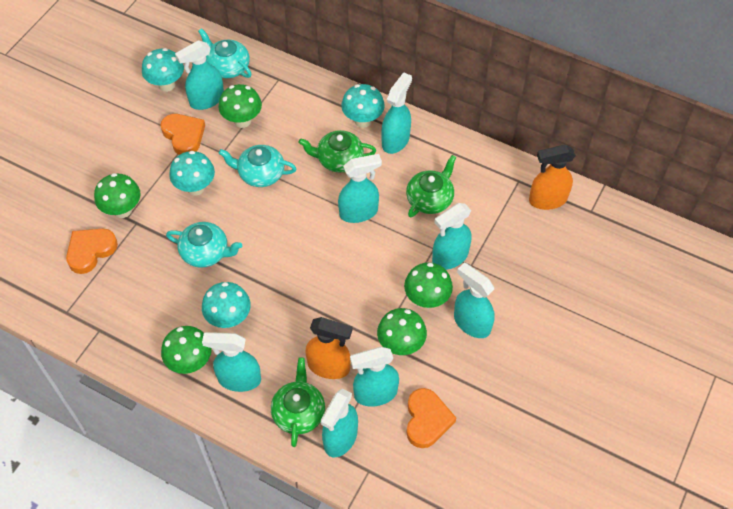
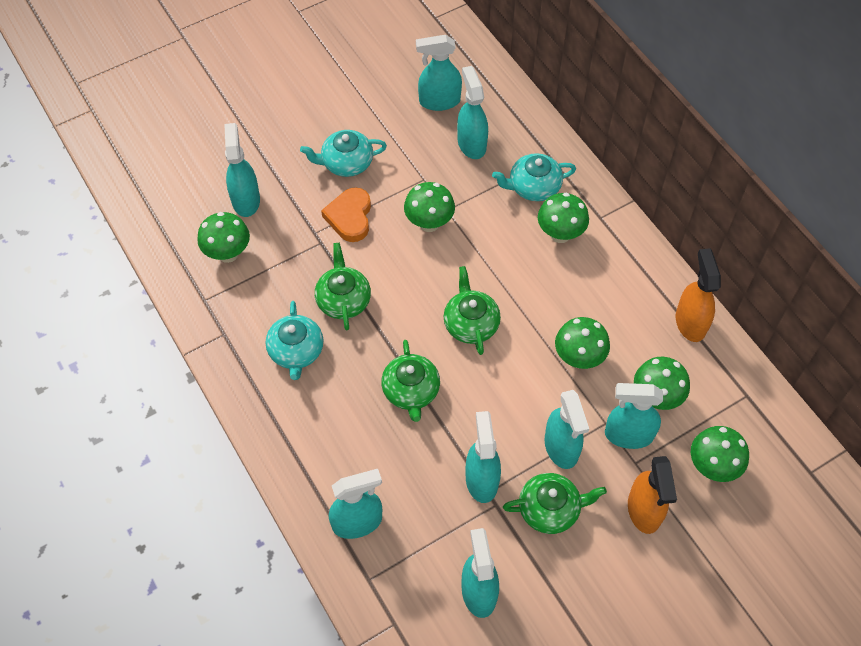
green mushroom: [94,173,140,218] [161,326,212,374] [218,84,262,128] [377,308,427,355] [404,263,453,308] = 5 -> [197,212,250,263] [404,182,455,232] [538,192,589,243] [555,317,610,369] [634,357,690,410] [691,426,749,482] = 6
green teapot: [271,357,325,447] [298,130,376,172] [406,155,456,217] = 3 -> [315,243,371,330] [381,340,440,422] [444,266,501,355] [503,473,607,534] = 4
orange heart: [66,229,118,274] [160,114,205,155] [406,388,456,448] = 3 -> [321,187,371,242] = 1
turquoise mushroom: [142,48,184,92] [169,151,215,196] [202,282,251,328] [341,84,385,128] = 4 -> none = 0

